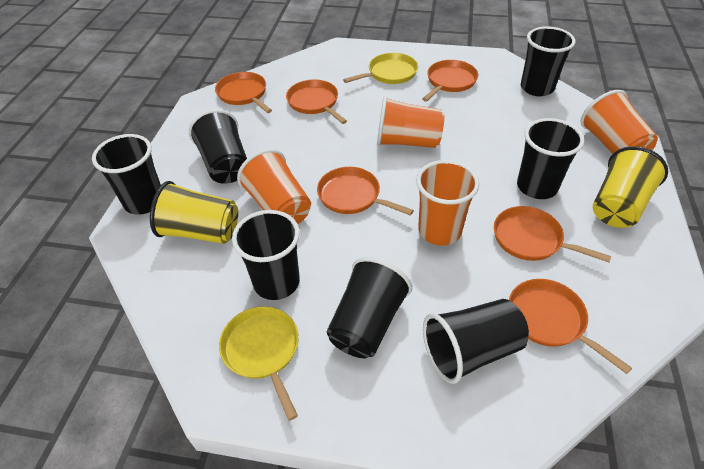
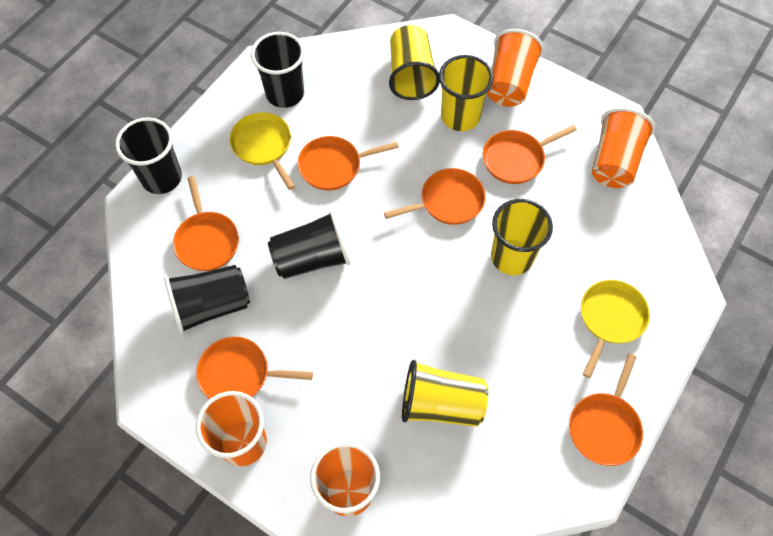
black cup: [92,134,161,215] [189,109,247,184] [232,210,300,300] [327,257,412,358] [423,299,529,384] [517,118,584,199] [521,26,575,96] = 7 -> [115,117,182,194] [164,265,250,334] [251,32,304,108] [268,211,350,279] = 4
yellow cup: [150,181,238,244] [593,146,668,228] = 2 -> [389,25,440,100] [402,360,488,427] [439,55,494,131] [491,199,553,275] = 4

